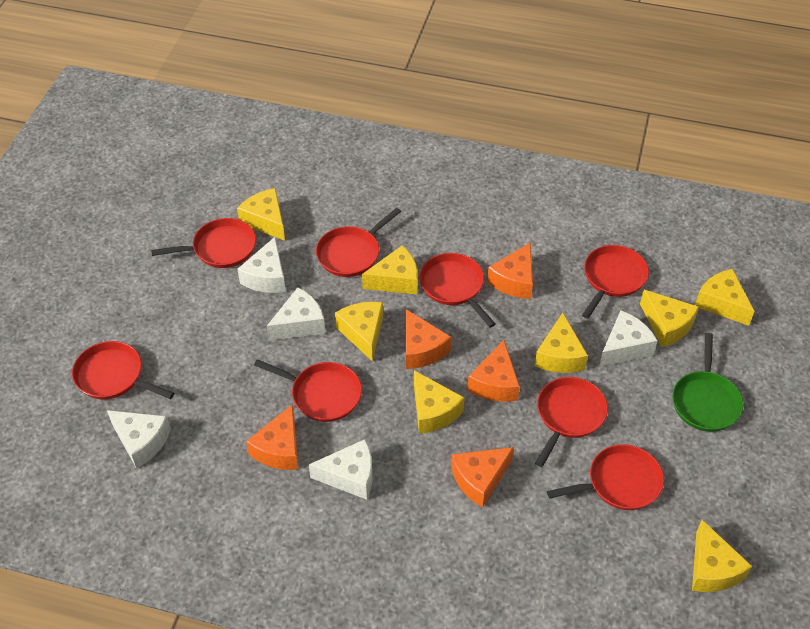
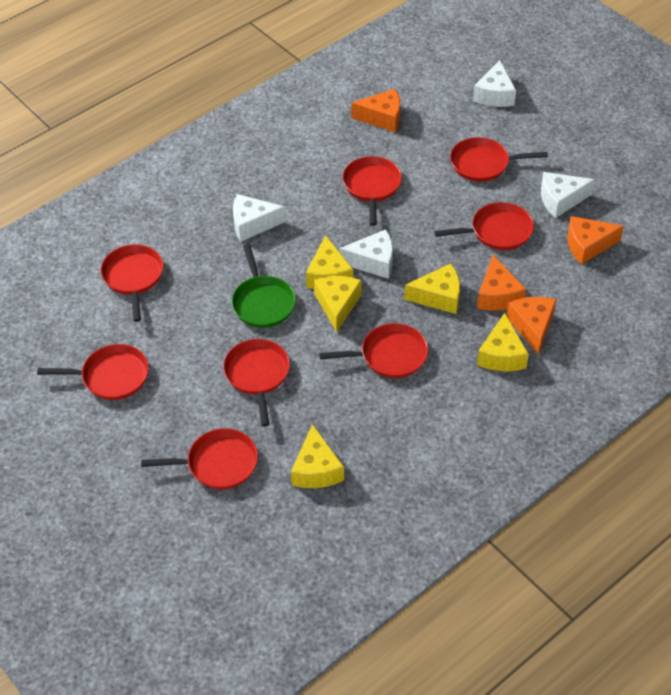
orange cheese: [246,404,298,470] [405,309,451,369] [451,447,514,508] [467,340,520,402] [487,243,533,299] = 5 -> [352,89,400,132] [477,255,526,311] [507,297,557,355] [567,216,624,265] = 4
white cheese: [107,410,171,468] [237,237,286,293] [267,287,325,340] [309,439,372,500] [599,311,658,366] = 5 -> [233,194,286,242] [339,229,393,279] [473,60,516,107] [541,172,595,218] = 4
yellow cheese: [237,188,285,241] [335,302,383,362] [362,245,418,295] [414,370,465,434] [535,313,588,373] [640,290,699,347] [692,520,752,592] [695,269,755,326] = 8 -> [291,424,344,488] [306,235,353,289] [314,276,362,333] [404,264,460,314] [477,313,529,372] = 5

